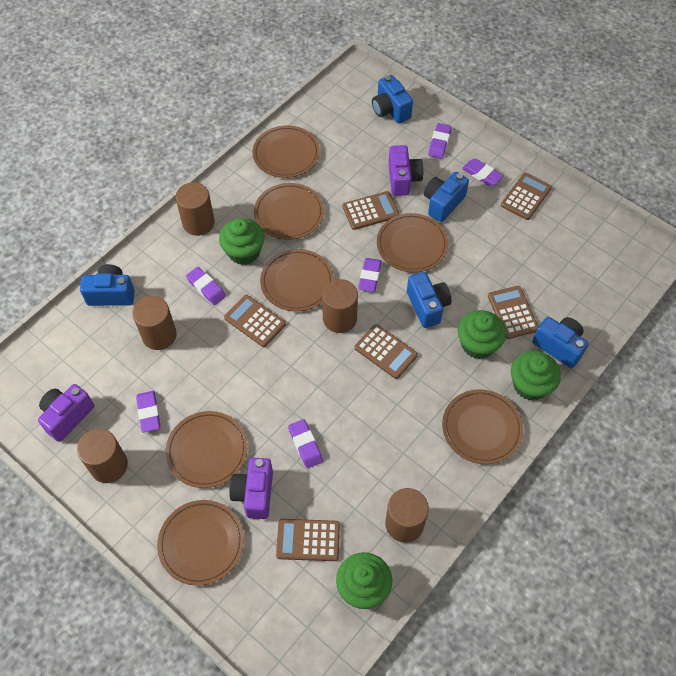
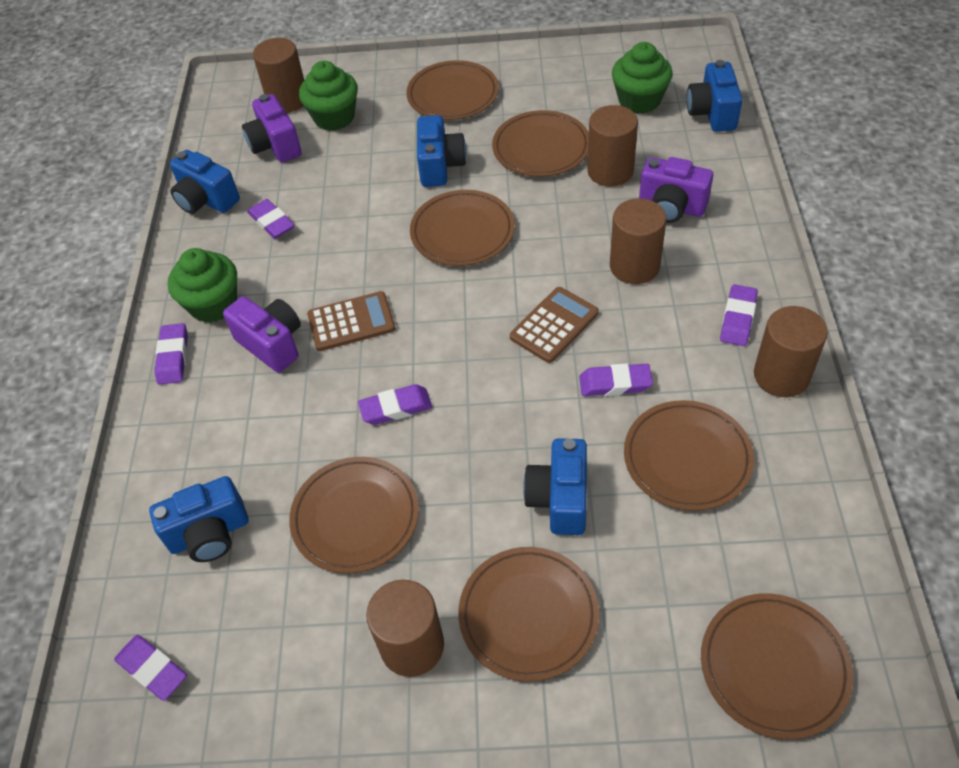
brown calculator: [224,295,286,347] [276,519,340,561] [342,191,399,230] [355,324,418,379] [488,286,538,339] [501,173,552,220] = 6 -> [307,291,395,351] [510,287,599,363] = 2
green cupcake: [219,218,265,265] [336,552,392,609] [458,310,506,359] [511,351,561,401] = 4 -> [168,248,237,323] [299,61,358,131] [612,42,673,114] = 3

